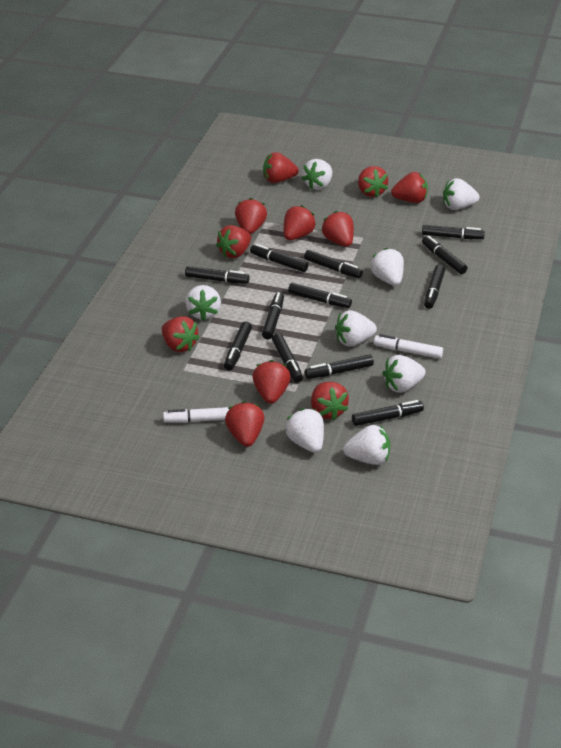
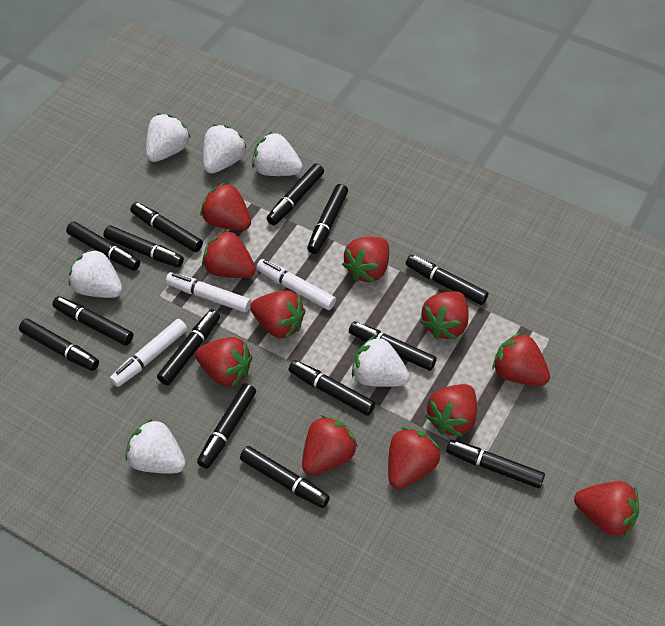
black marker: [185,266,250,284] [224,321,252,370] [250,244,308,272] [262,292,284,340] [272,333,303,383] [288,283,352,308] [304,250,363,278] [305,354,374,379] [352,400,424,426] [422,225,485,239] [422,236,467,274] [424,265,445,309] = 12 -> [19,319,99,371] [52,296,133,345] [66,221,140,271] [103,225,184,268] [130,202,203,252] [157,309,220,385] [197,383,256,469] [240,446,330,508] [267,163,324,225] [289,360,375,416] [307,184,348,254] [349,321,437,371] [406,255,488,305] [446,440,545,488] = 14
white marker: [163,407,229,423] [374,334,443,359] = 2 -> [110,319,187,387] [166,272,251,313] [256,259,336,310] = 3
white strawberry: [186,285,221,321] [285,408,324,453] [302,159,332,190] [335,310,377,347] [343,425,390,465] [370,248,404,286] [382,355,426,393] [443,178,479,210] = 8 -> [69,248,123,298] [125,418,186,474] [146,113,191,162] [203,125,247,174] [252,132,303,176] [352,336,410,387] = 6

